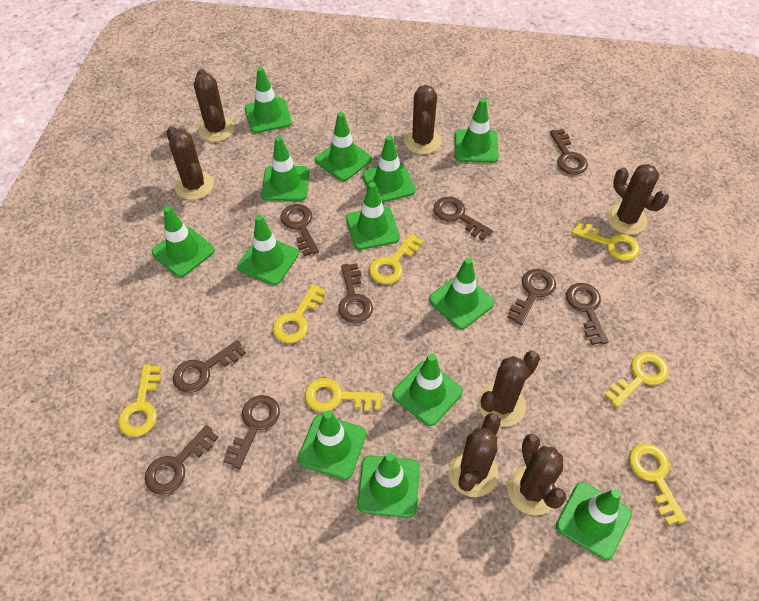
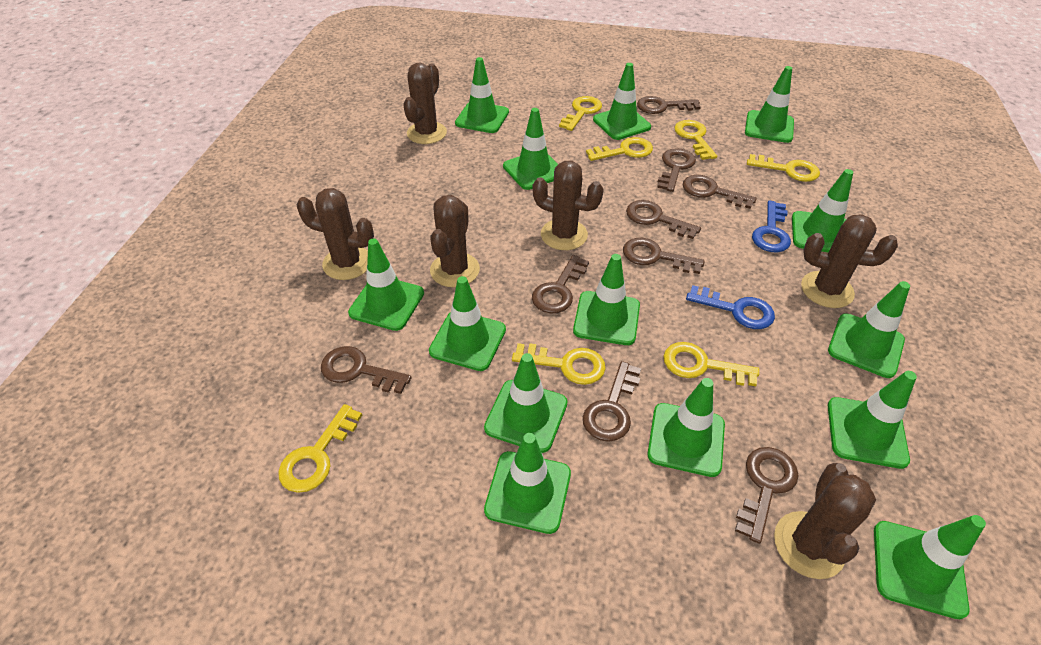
blue key: none = 0 -> [686,285,775,329] [752,201,791,253] = 2
brown cactus: [166,126,214,200] [194,69,235,142] [404,85,441,154] [448,413,501,497] [478,351,540,427] [507,434,566,515] [607,164,669,234] = 7 -> [297,188,374,280] [403,63,447,144] [430,195,480,287] [533,161,604,250] [774,463,876,579] [801,214,898,308] = 6
green traffic cone: [152,206,215,277] [237,215,299,285] [245,67,292,133] [261,136,309,201] [298,410,366,480] [315,112,372,181] [346,182,400,250] [357,452,420,518] [362,136,416,203] [392,354,463,426] [429,257,494,329] [455,98,499,163] [556,482,632,560] = 13 -> [348,239,424,331] [429,276,506,371] [455,57,509,133] [484,353,568,453] [484,433,571,534] [503,108,558,190] [573,254,640,345] [593,63,651,140] [647,378,725,477] [745,66,794,143] [792,169,853,253] [828,281,910,378] [828,371,917,469] [874,515,986,619] = 14

